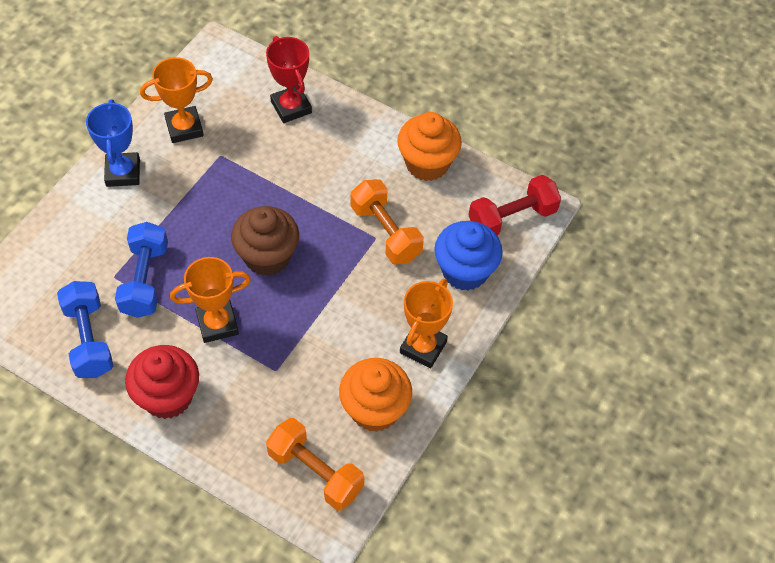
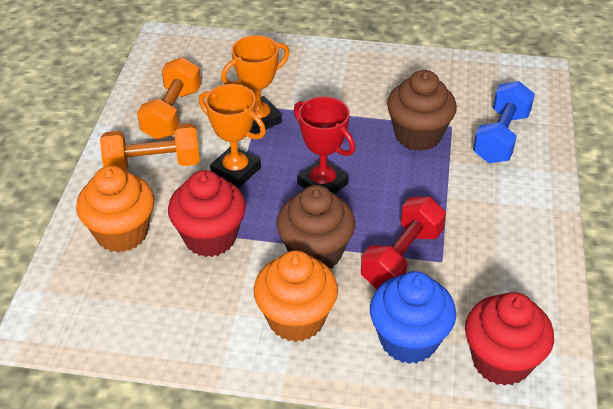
blue dumbbell: [57,281,113,378] [115,222,168,318] = 2 -> [473,81,535,163] = 1
blue trophy: [86,99,140,187] = 1 -> none = 0
brown cupcake: [231,206,299,276] = 1 -> [276,185,355,268] [387,70,457,151] = 2
orange trophy: [140,57,213,143] [170,257,251,343] [400,279,453,368] = 3 -> [199,84,266,188] [221,35,290,134] = 2
red cupcake: [125,345,199,419] = 1 -> [168,170,246,257] [465,292,554,386] = 2

